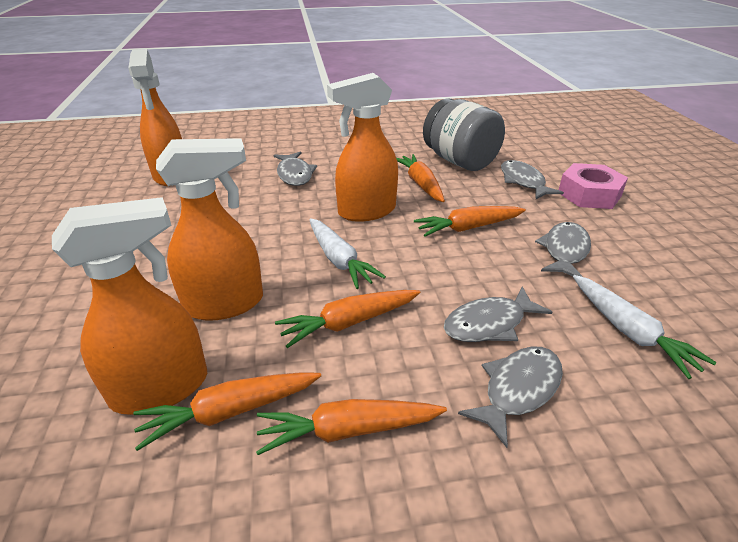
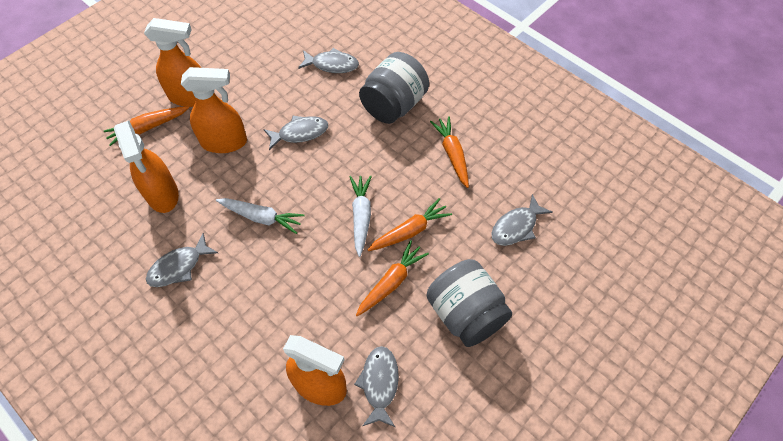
grey jar: [423,98,505,171] = 1 -> [359,52,429,124] [427,259,512,347] = 2
orange carrot: [133,372,321,451] [256,399,447,455] [275,290,420,348] [396,154,445,202] [414,206,526,237] = 5 -> [104,106,189,146] [356,240,429,317] [368,198,452,251] [430,116,469,188] = 4
pink nut: [559,163,628,209] = 1 -> none = 0

